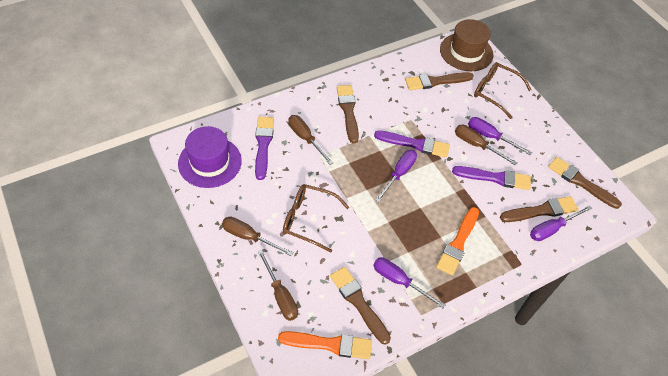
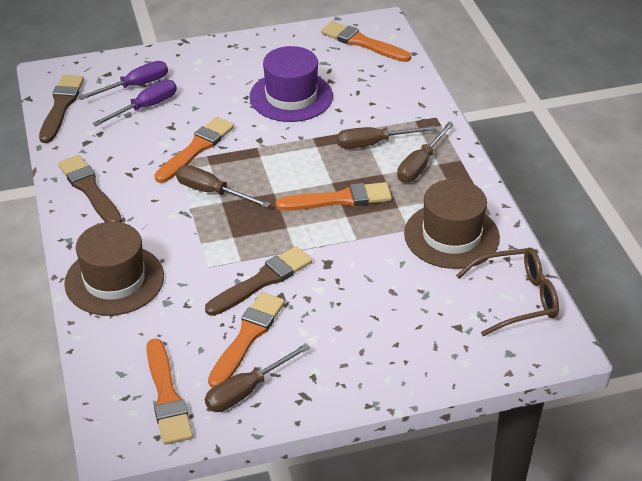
brown brush: [330,267,391,344] [337,85,359,143] [405,72,474,90] [500,196,578,222] [548,157,622,209] = 5 -> [39,75,84,143] [58,155,122,223] [205,246,312,316] = 3
brown glasses: [283,184,349,253] [474,62,531,119] = 2 -> [456,248,559,336] = 1
brown hat: [440,19,493,71] = 1 -> [64,222,164,316] [404,179,500,269] = 2
orange brush: [278,331,372,359] [436,207,479,275] = 2 -> [146,338,193,445] [155,117,234,183] [208,292,285,388] [275,182,392,211] [321,21,411,62] = 5
purple brush: [255,117,274,180] [374,130,450,158] [452,166,531,190] = 3 -> none = 0
purple screwdriver: [373,257,446,308] [375,150,417,202] [468,117,532,155] [530,205,592,241] = 4 -> [79,61,168,100] [92,80,177,126] = 2

